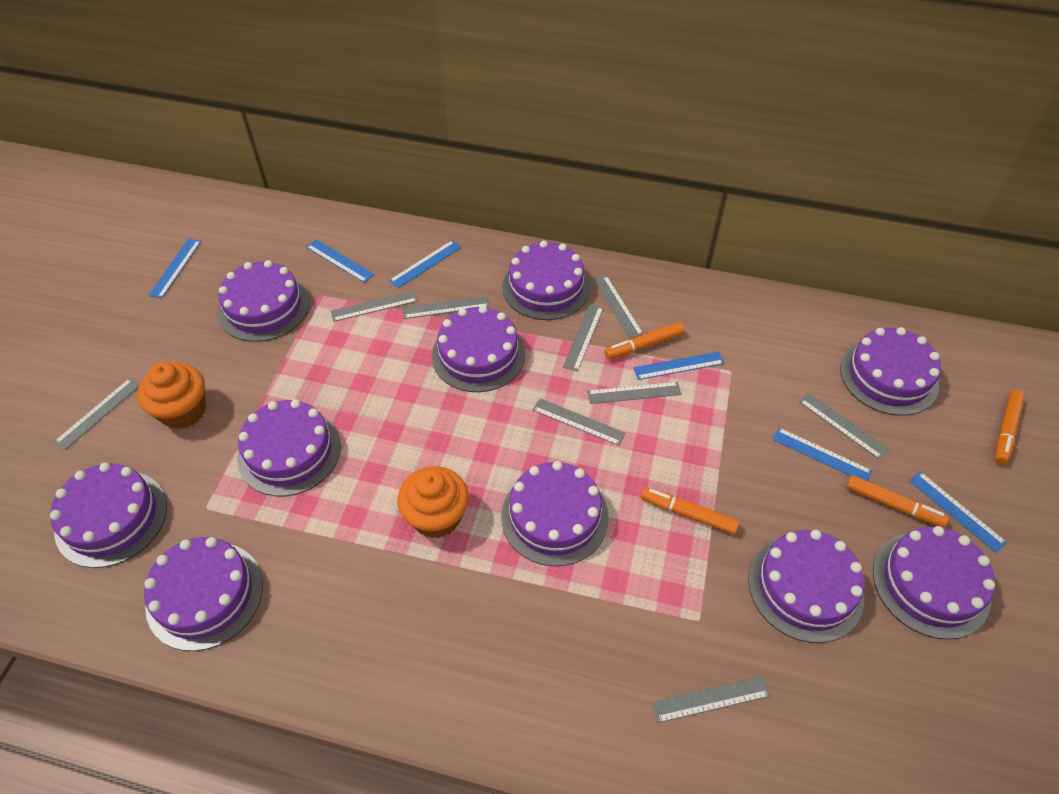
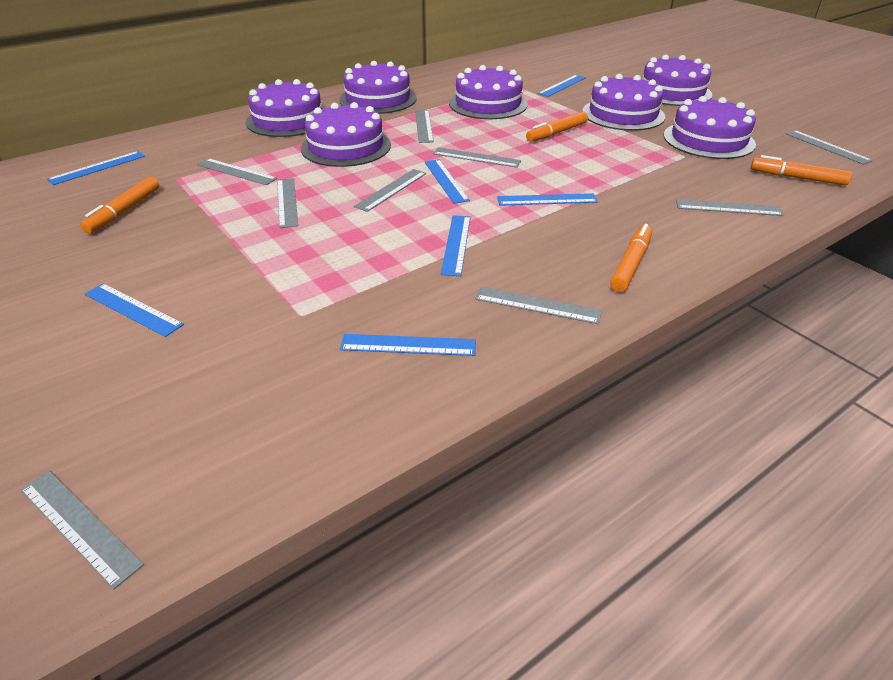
blue ruler: [148,239,201,299] [306,239,375,283] [389,240,461,288] [633,352,724,380] [773,428,872,481] [909,471,1007,553] = 6 -> [47,151,145,185] [85,283,184,337] [340,334,476,356] [424,159,470,204] [441,215,471,276] [497,193,598,206] [538,75,586,97] = 7
orange cupcake: [137,362,206,429] [398,466,469,538] = 2 -> none = 0
purple cake: [50,463,167,568] [144,537,263,651] [218,260,309,342] [237,399,341,496] [432,306,525,392] [501,461,609,566] [502,240,590,320] [748,530,864,643] [840,327,941,416] [873,526,995,640] = 10 -> [246,79,323,137] [301,102,391,167] [339,61,417,114] [449,65,528,119] [582,74,665,131] [642,55,712,106] [664,96,756,159] = 7

